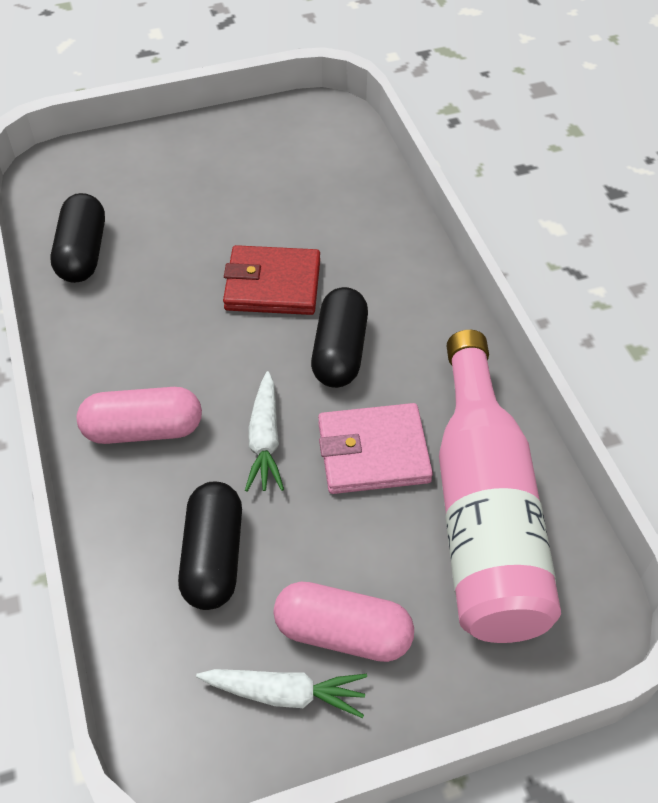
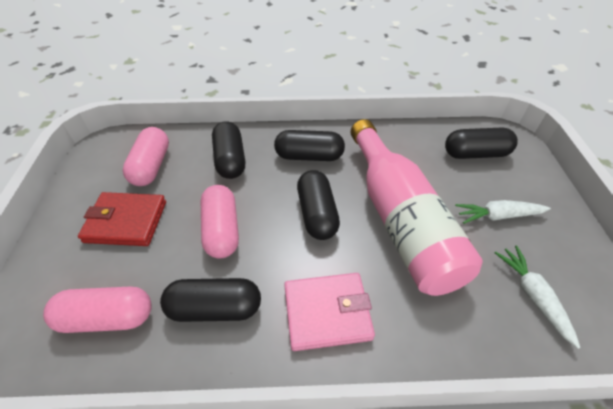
black capsule: [51,193,105,283] [178,481,242,610] [311,287,368,388] = 3 -> [160,278,261,322] [212,121,245,179] [274,130,345,161] [297,170,340,240] [445,128,518,159] = 5
pink capsule: [77,387,202,444] [273,582,414,662] = 2 -> [43,287,152,333] [123,127,169,186] [201,185,239,259] = 3

